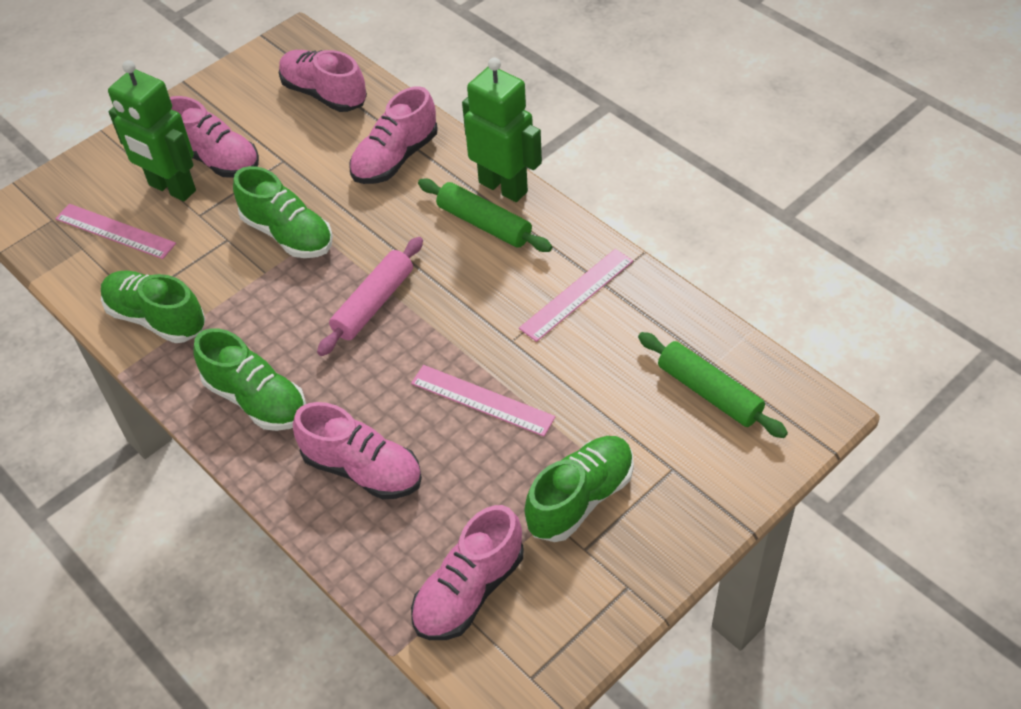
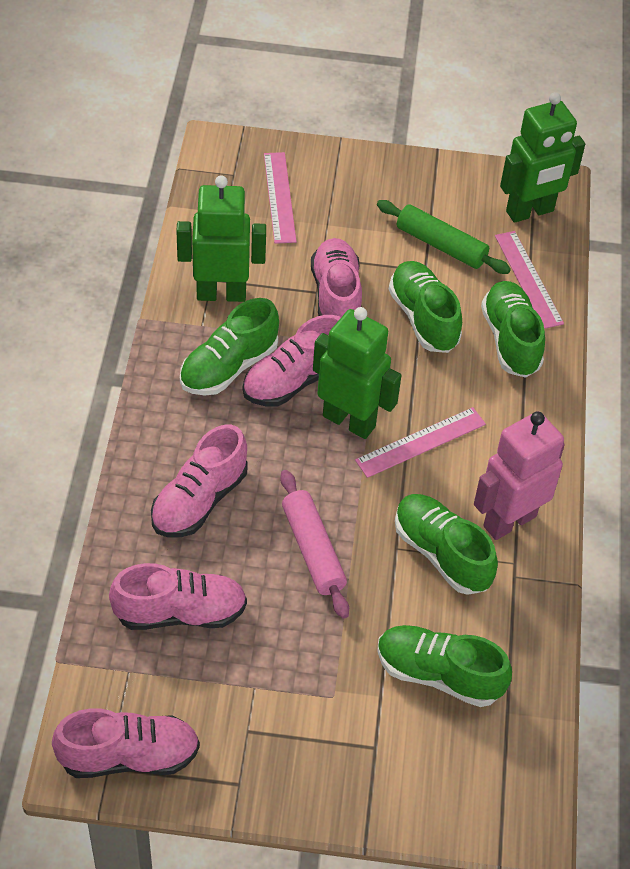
green robot: [108,60,196,201] [462,57,542,202] = 2 -> [176,175,266,302] [313,307,402,439] [500,92,585,223] = 3
green rolling pin: [418,179,552,252] [638,332,788,438] = 2 -> [377,200,511,274] = 1
green shoe: [101,270,206,343] [193,328,306,431] [233,166,333,258] [525,436,634,542] = 4 -> [180,298,279,396] [377,625,512,707] [389,261,462,353] [395,494,498,595] [481,281,545,378] = 5
pink robot: none = 0 -> [474,411,565,540] = 1

